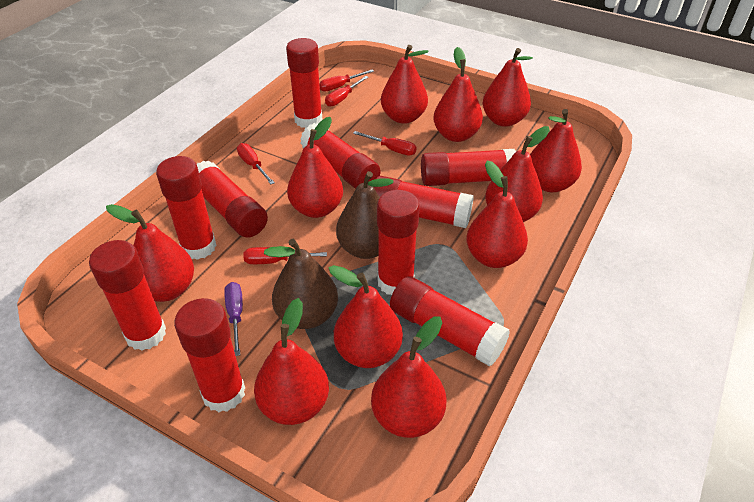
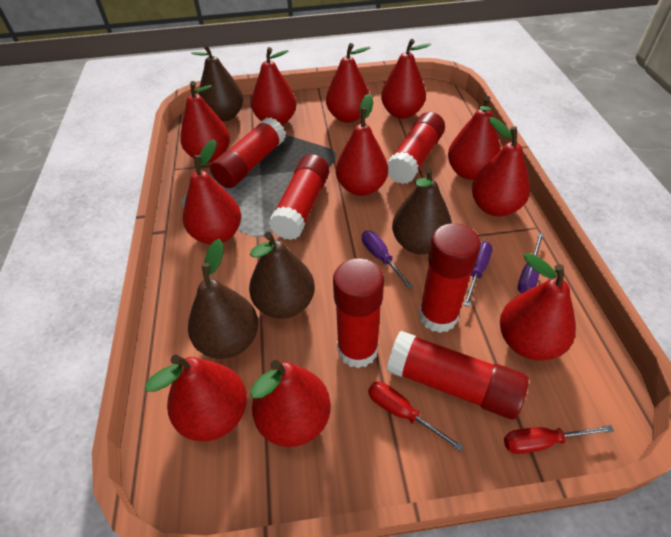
brown pear: [264,239,338,329] [336,171,393,259] = 2 -> [188,239,258,359] [191,44,243,121] [249,232,315,319] [392,167,452,254] = 4
purple screwdriver: [224,282,243,356] = 1 -> [362,230,413,289] [464,241,493,307] [518,233,544,294] = 3
red glue stick: [89,240,166,351] [156,156,217,260] [174,298,245,413] [197,161,268,238] [286,38,322,128] [300,123,380,189] [374,176,474,228] [377,190,420,295] [390,276,510,366] [421,149,516,186] = 10 -> [210,117,286,188] [269,154,329,240] [333,258,384,368] [387,112,445,184] [387,331,528,419] [419,223,481,333] = 6
red screwdriver: [237,143,275,184] [243,247,327,264] [319,70,374,92] [325,76,369,107] [353,131,417,156] = 5 -> [368,381,464,452] [504,425,614,454] = 2

